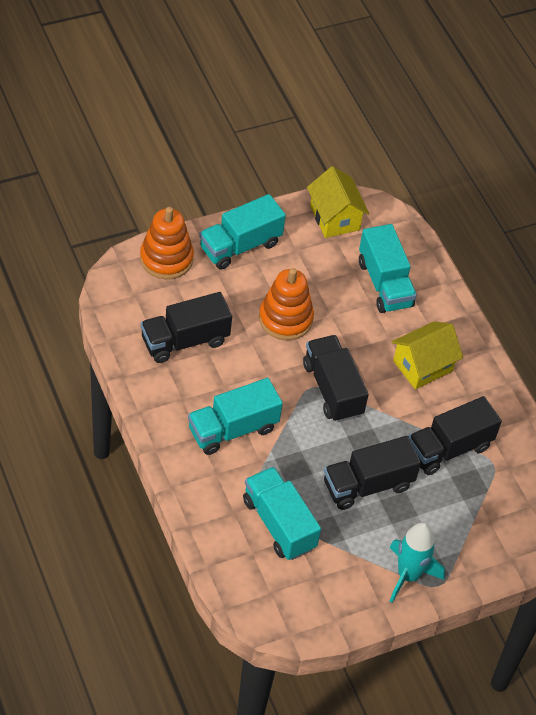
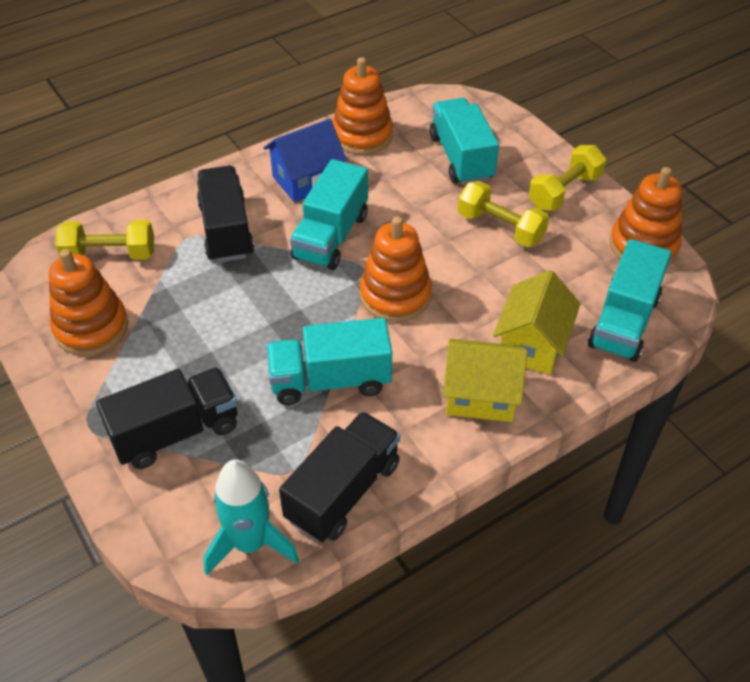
black truck: [141,292,232,363] [303,335,369,422] [324,436,421,510] [408,396,502,475] = 4 -> [96,367,238,469] [197,166,254,263] [279,411,400,542] = 3
blue house: none = 0 -> [264,119,347,202] = 1
orange stacking toy: [140,207,194,279] [259,268,314,340] = 2 -> [49,249,128,356] [332,57,393,155] [360,216,432,322] [609,167,682,265] = 4
yellow dumbbell: none = 0 -> [56,220,154,260] [458,181,549,247] [528,145,606,211] = 3

